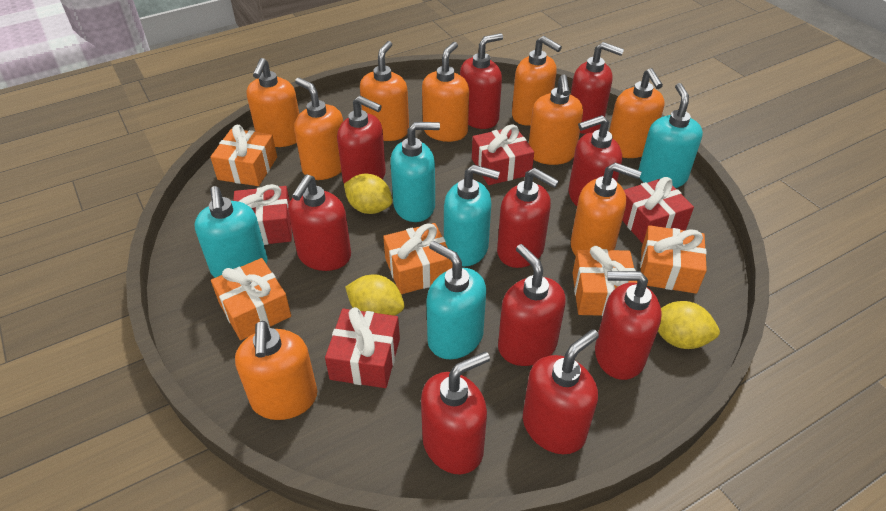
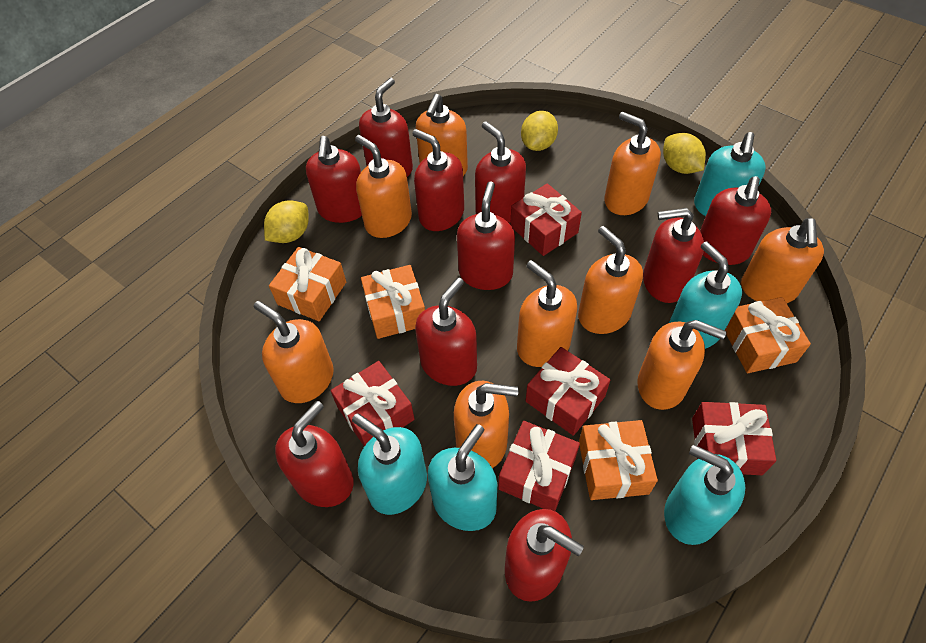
orange gift: [210,125,277,186] [211,258,291,340] [383,223,453,294] [573,246,637,316] [640,225,707,294] = 5 -> [269,247,346,321] [361,265,425,339] [579,420,658,500] [725,297,811,373] = 4
red gift: [233,184,292,245] [325,307,400,388] [472,124,534,185] [622,177,694,244] = 4 -> [331,361,414,446] [498,421,580,511] [510,183,582,256] [526,347,610,436] [692,402,776,475] = 5

